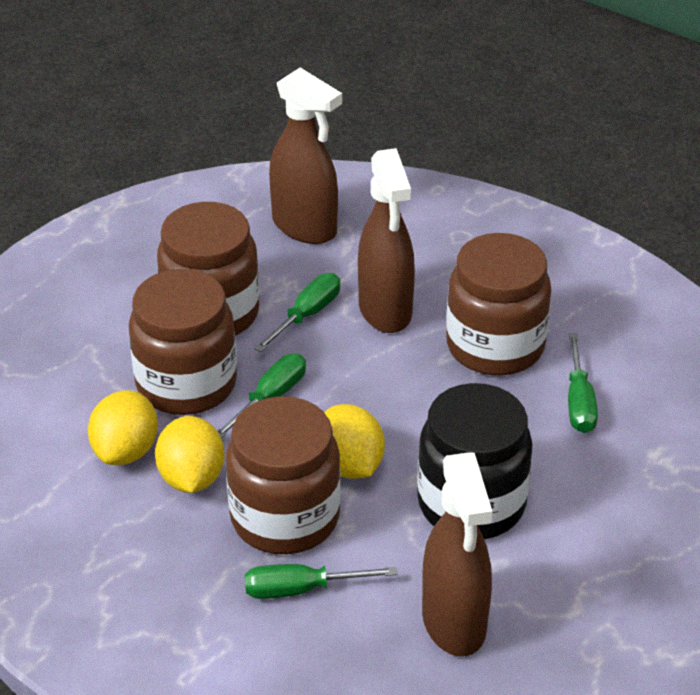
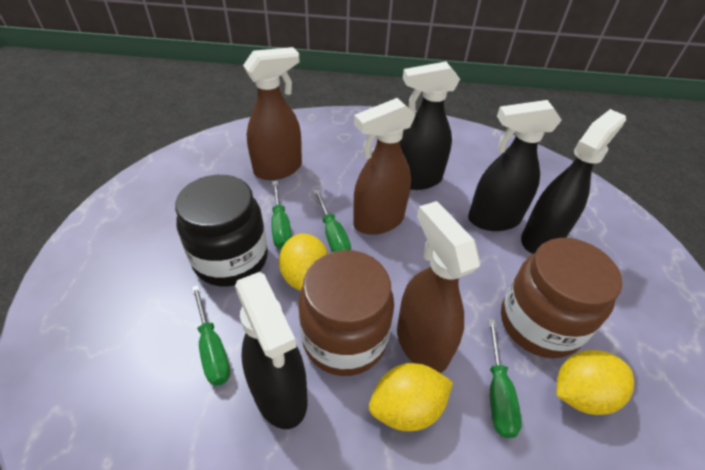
black spray bottle: none = 0 -> [235,272,308,429] [400,61,460,190] [468,100,562,231] [521,109,626,254] = 4
brown jar: [129,269,237,415] [157,202,260,336] [226,396,341,554] [446,233,551,375] = 4 -> [298,250,394,376] [501,238,622,358] = 2

